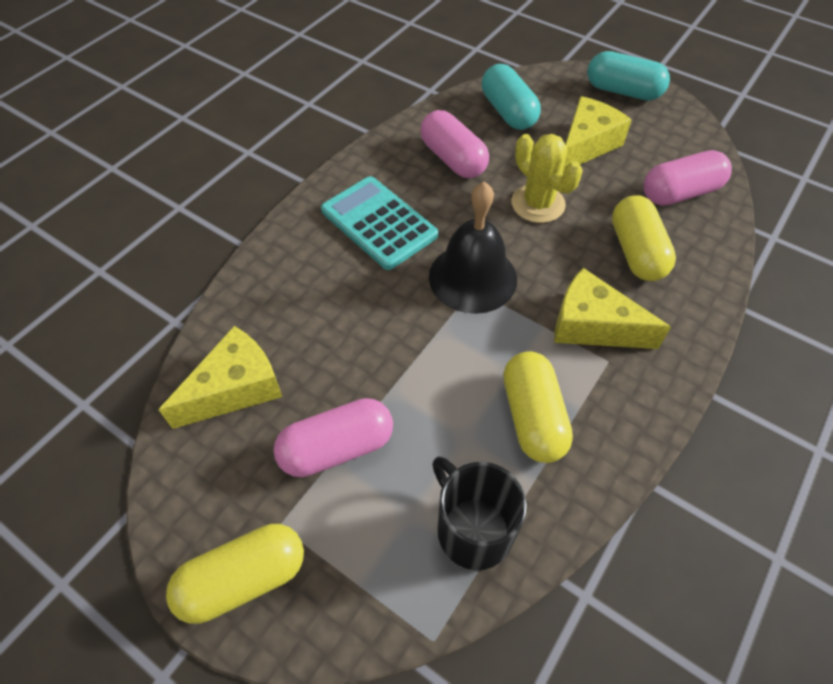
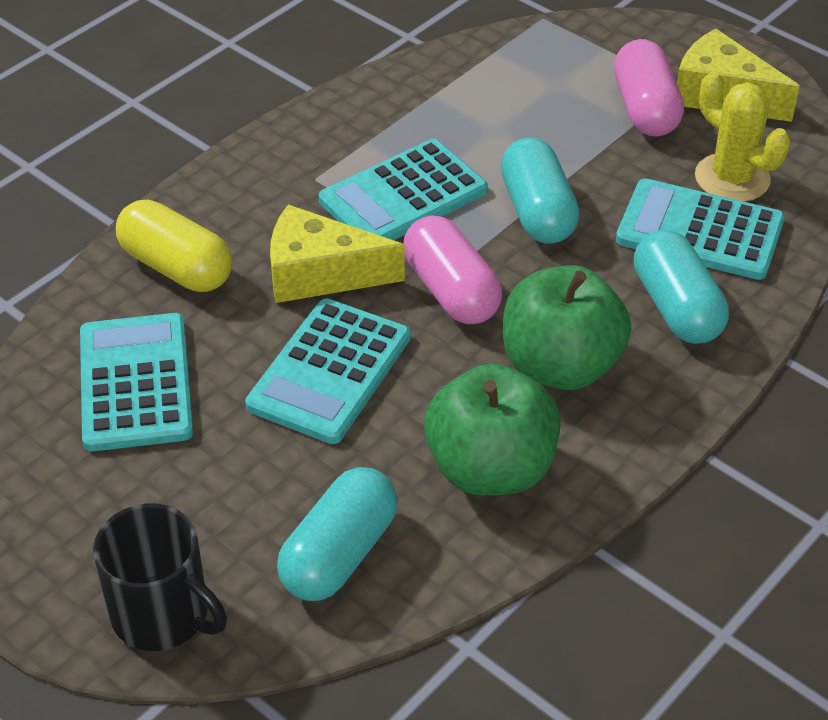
black bell: [429,182,517,314] = 1 -> none = 0
green apple: none = 0 -> [424,363,561,496] [503,265,631,390] = 2
pink capsule: [273,398,393,477] [420,110,489,178] [643,150,732,206] = 3 -> [403,215,502,324] [614,39,684,137] = 2
turquoise calculator: [321,176,438,270] = 1 -> [80,313,193,451] [245,298,410,444] [319,139,488,240] [616,178,785,280] = 4
turquoise capsule: [482,64,541,130] [587,51,670,101] = 2 -> [277,467,398,601] [501,138,579,244] [634,229,729,344] = 3
yellow capsule: [166,524,304,624] [504,351,573,463] [612,195,676,281] = 3 -> [116,200,232,292] = 1
yellow cheese: [159,326,282,429] [554,268,671,349] [562,96,632,172] = 3 -> [270,204,405,303] [677,29,800,122] = 2

